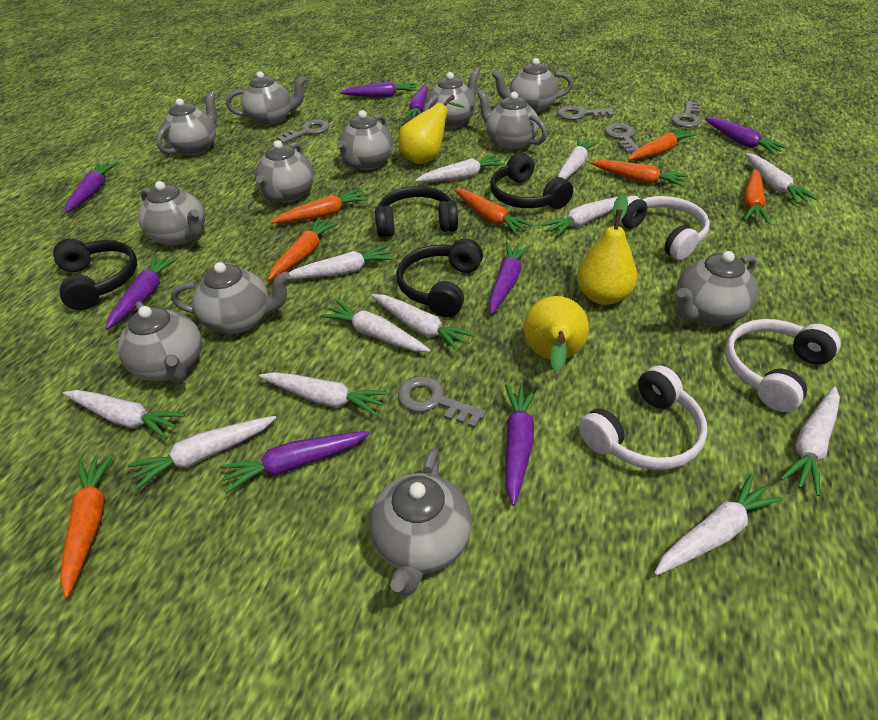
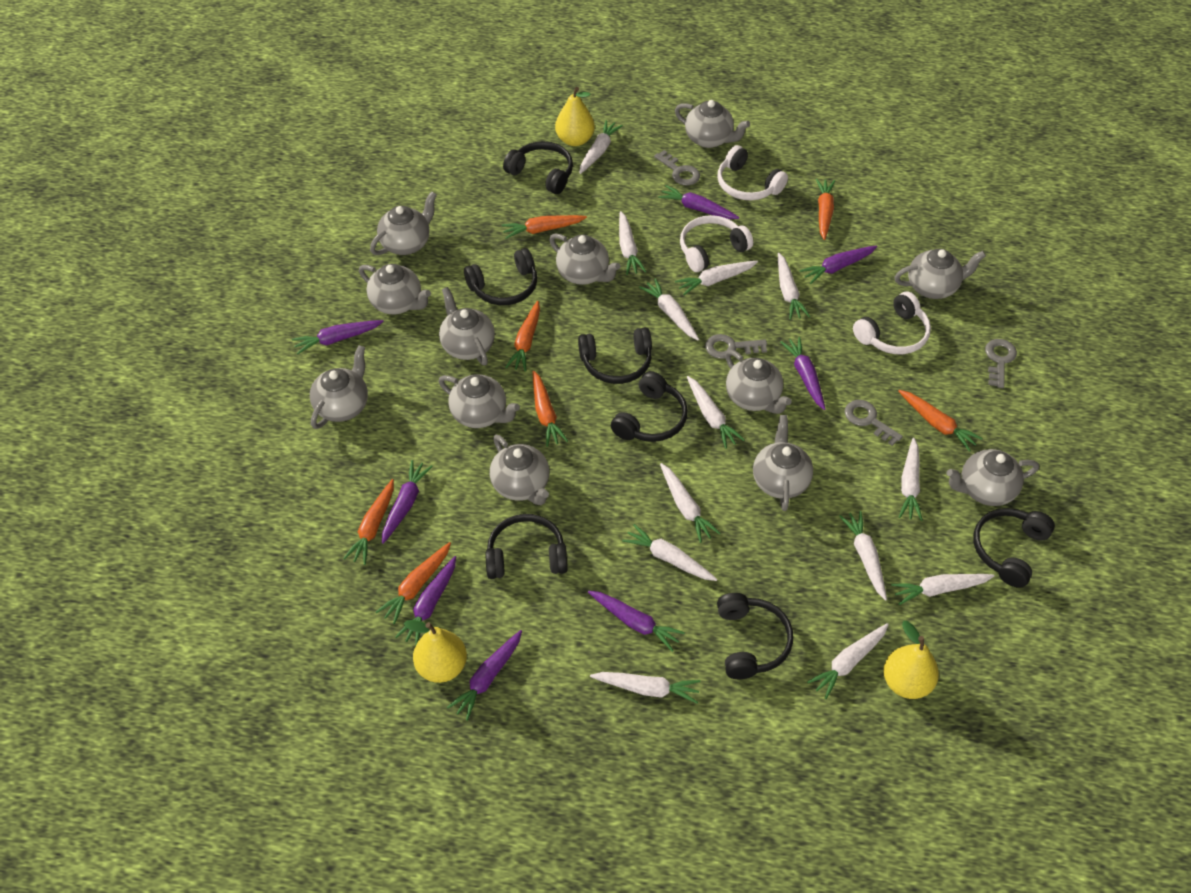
black headphones: [53,239,137,310] [375,186,458,237] [396,239,483,317] [490,152,573,209] = 4 -> [464,248,537,305] [485,514,568,579] [503,141,573,194] [578,327,652,384] [611,371,688,442] [717,593,793,679] [973,508,1055,588] = 7
grey key: [276,120,329,144] [398,376,486,428] [557,106,614,120] [605,124,639,153] [671,101,701,128] = 5 -> [654,150,700,186] [705,334,767,359] [845,400,903,446] [985,339,1017,388] = 4
white carrot: [63,390,185,439] [127,416,276,491] [259,372,388,416] [289,245,395,279] [320,300,430,352] [371,294,475,352] [415,155,505,182] [541,197,617,237] [558,138,598,180] [654,474,783,576] [745,153,817,204] [780,386,840,496] = 12 -> [580,120,623,174] [590,672,700,704] [619,211,646,275] [622,524,717,581] [639,278,699,341] [660,463,720,543] [675,261,758,295] [687,376,744,449] [778,253,810,320] [807,623,889,699] [839,511,887,601] [891,574,995,605] [899,438,922,521] = 13

